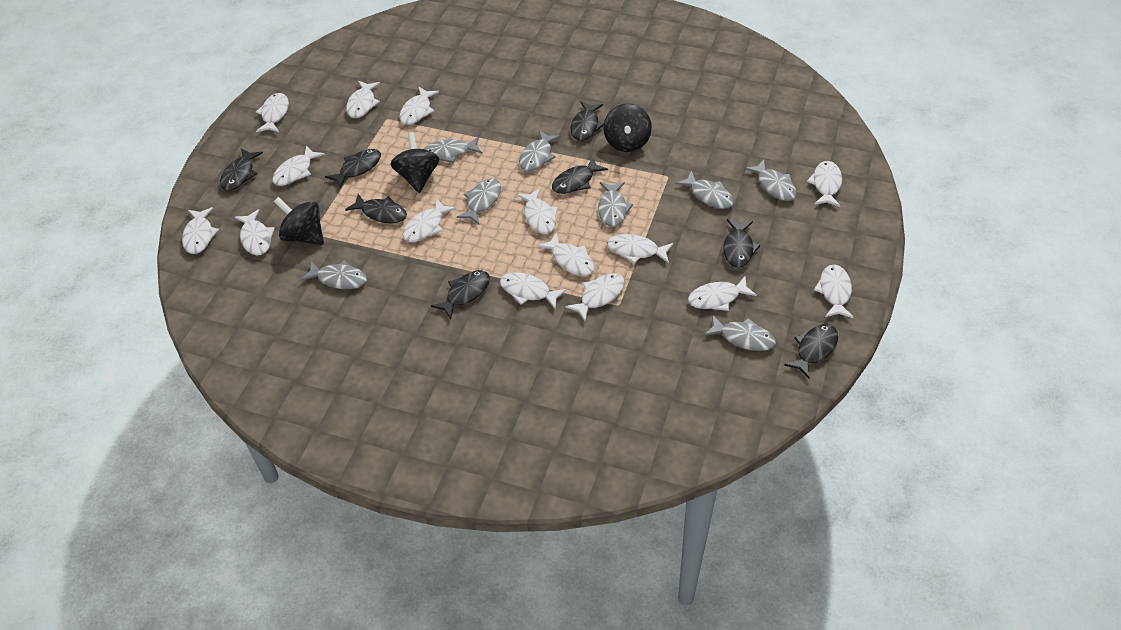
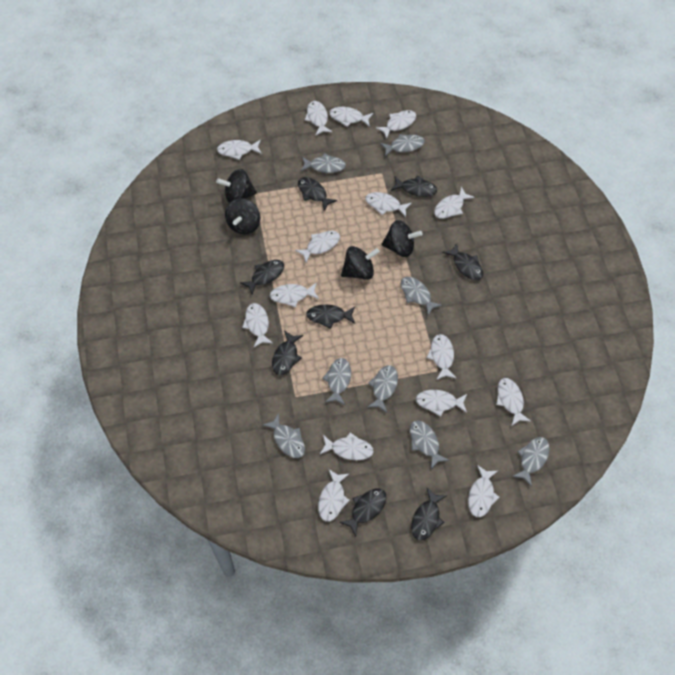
black spinning top: [274,197,324,245] [390,132,440,193] [603,103,652,152] = 3 -> [216,169,257,203] [225,198,260,234] [341,246,380,280] [382,220,423,257] = 4

